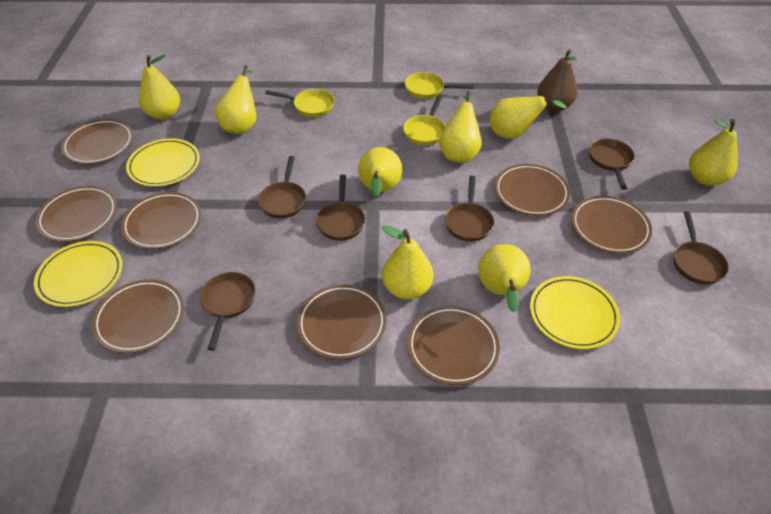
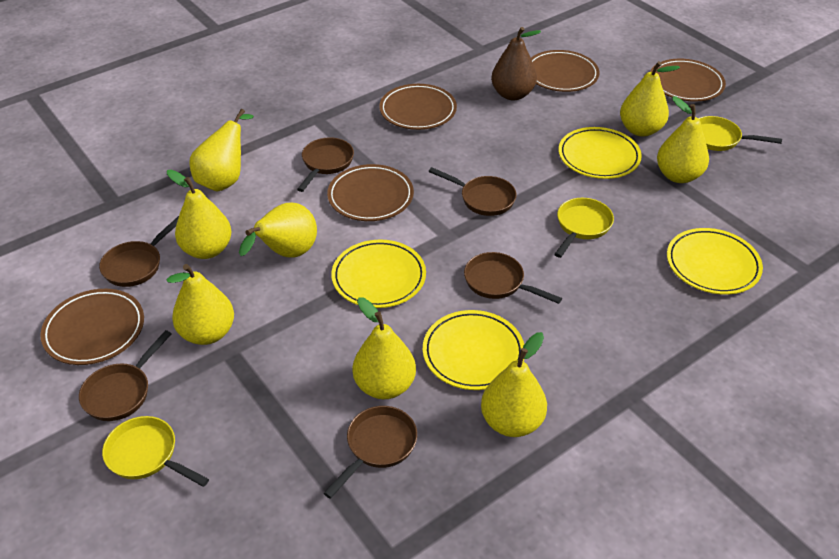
brown plate: [36,186,117,242] [61,119,133,164] [92,279,184,353] [121,192,201,249] [297,284,387,359] [407,306,500,385] [495,164,570,216] [571,196,652,254] = 8 -> [40,289,144,365] [327,164,414,221] [379,84,457,130] [531,50,599,92] [650,59,726,102] = 5
yellow plate: [34,241,123,307] [126,138,200,187] [530,276,620,349] = 3 -> [331,240,426,308] [423,310,524,390] [558,127,642,179] [667,228,763,295] = 4

